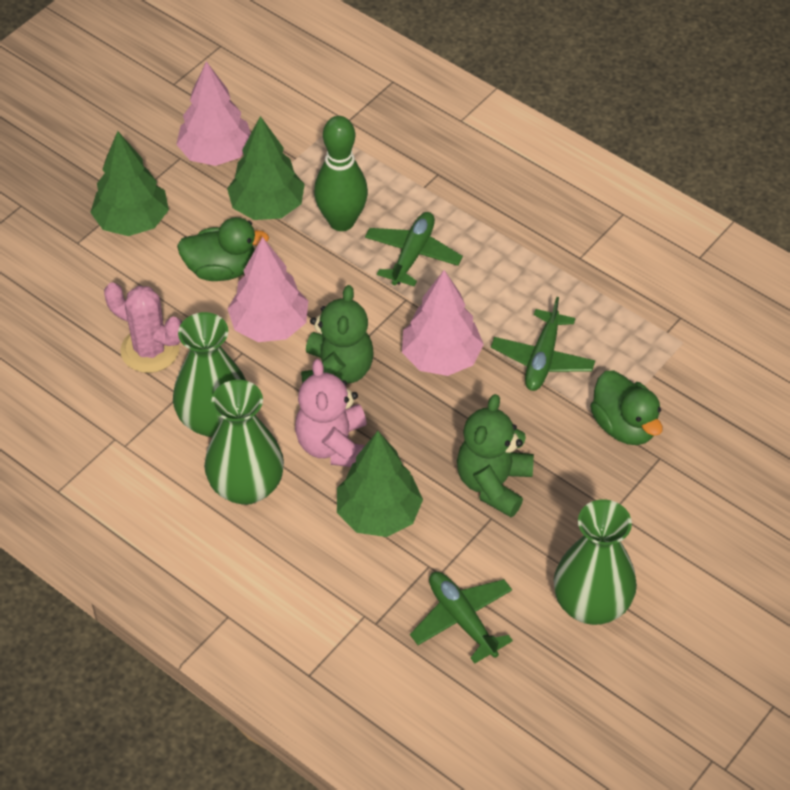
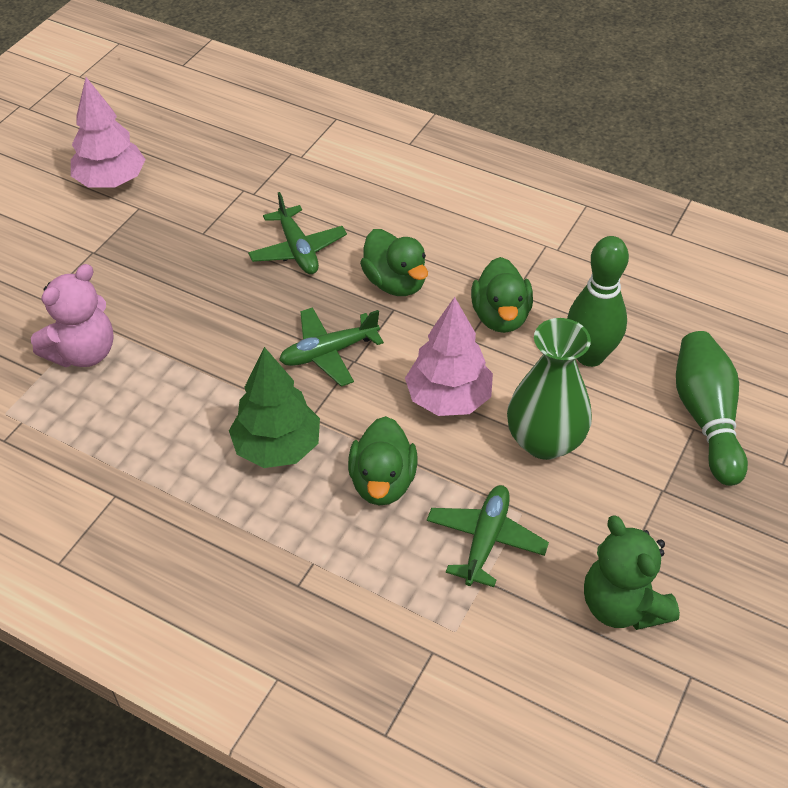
green bowling pin: [314,116,368,231] = 1 -> [567,236,629,367] [676,331,748,486] = 2
green duck: [177,217,269,281] [590,371,663,445] = 2 -> [348,416,417,506] [360,229,428,296] [471,257,533,333] = 3
green teddy bear: [301,285,373,383] [457,394,534,517] = 2 -> [584,516,680,630] = 1
green tree: [90,131,169,236] [227,116,305,220] [337,431,423,537] = 3 -> [229,347,320,468] = 1
green vase: [173,312,246,437] [204,380,284,505] [554,499,637,625] = 3 -> [507,318,592,460] = 1
pink cactus: [104,282,182,373] = 1 -> none = 0
pink tree: [176,61,251,166] [228,237,308,342] [402,270,484,376] = 3 -> [71,77,146,188] [405,297,493,416] = 2

